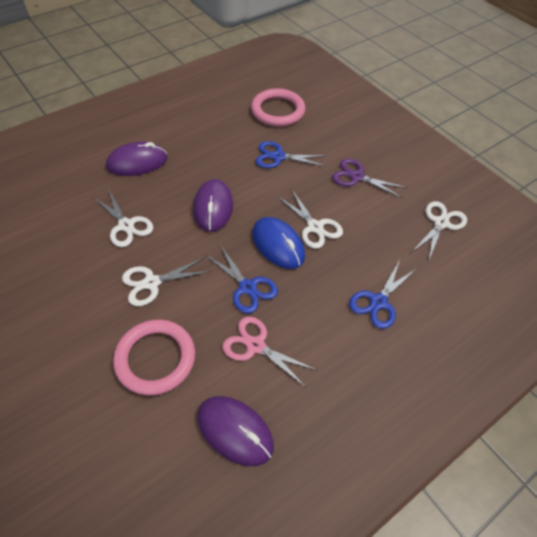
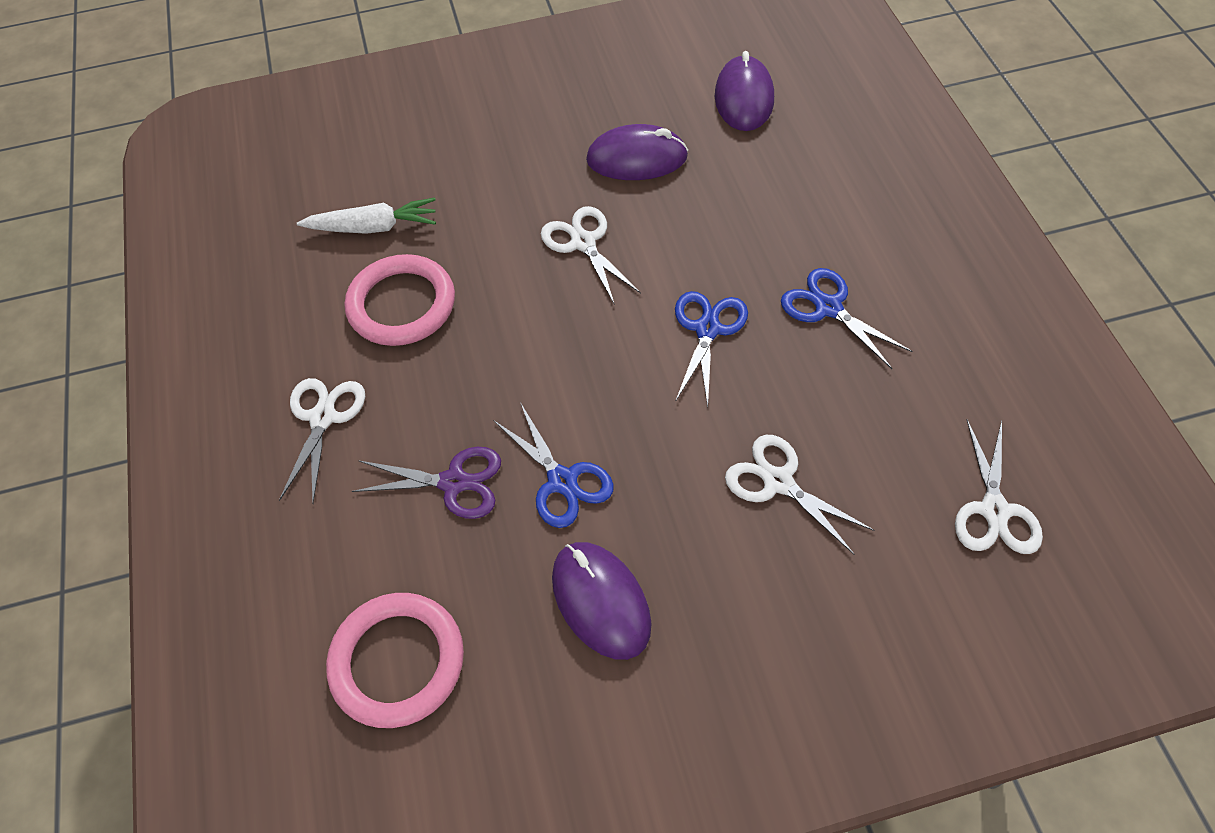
blue mouse: [252,217,305,269] = 1 -> none = 0
pink scissors: [222,317,316,386] = 1 -> none = 0
white carrot: none = 0 -> [297,198,436,234] = 1

